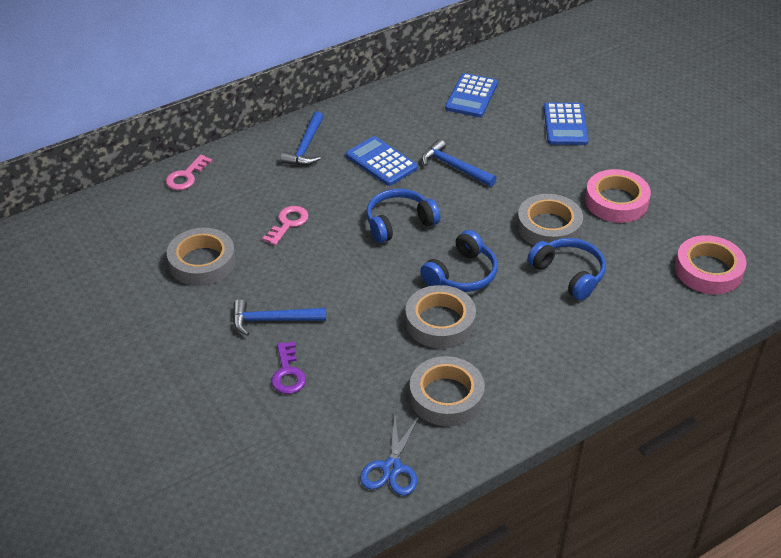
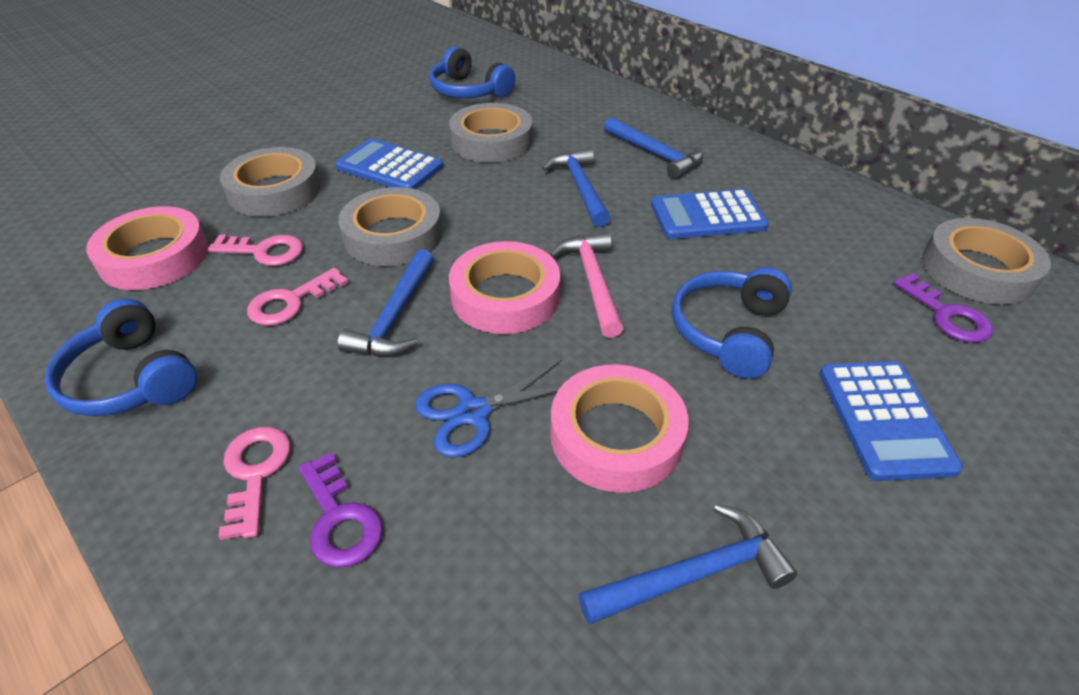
blue hammer: [233,299,326,336] [280,111,324,166] [422,139,497,187] = 3 -> [337,249,434,356] [542,148,610,227] [578,504,797,625] [604,117,703,179] = 4
pink hammer: none = 0 -> [550,232,624,338] = 1
pink key: [166,155,212,190] [262,206,309,245] = 2 -> [208,234,303,266] [218,427,291,540] [247,268,349,326] = 3
pink tape: [585,169,651,223] [675,235,747,294] = 2 -> [86,206,208,290] [449,241,560,334] [551,365,689,493] = 3
purple key: [271,341,306,394] = 1 -> [298,452,383,568] [893,273,993,343] = 2

